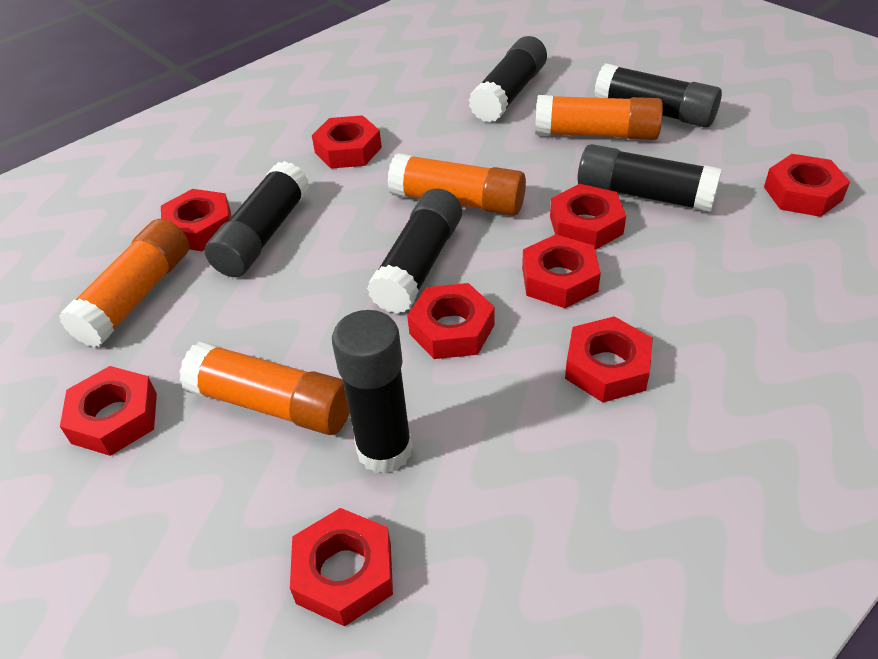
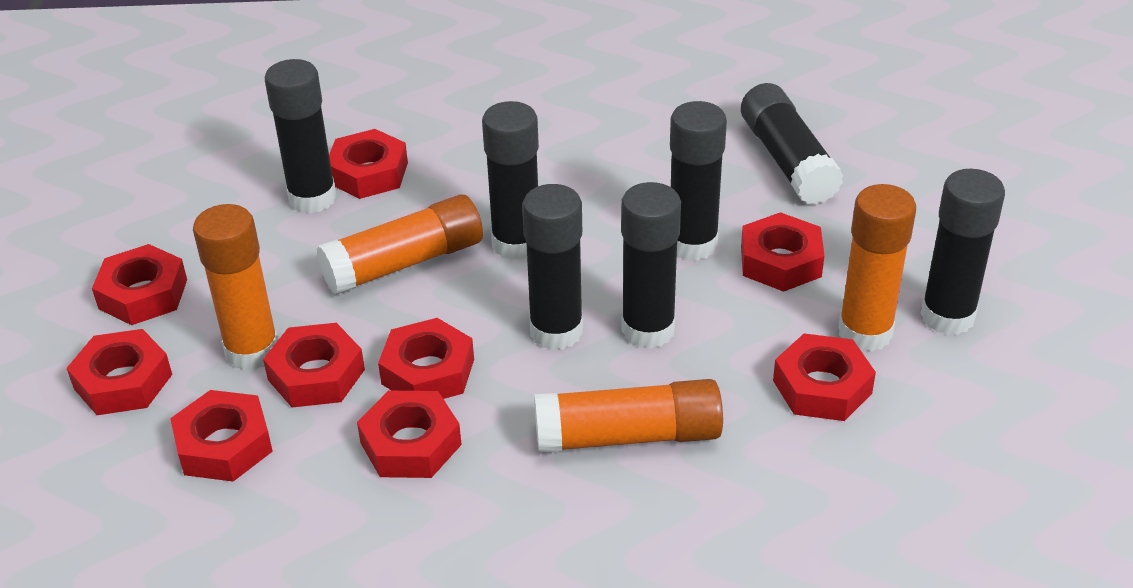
black glue stick: [205,161,310,277] [332,310,412,474] [367,189,462,314] [468,36,547,123] [578,144,722,212] [594,64,722,128] = 6 -> [265,59,337,213] [482,101,539,260] [522,184,583,350] [621,182,681,349] [670,101,727,261] [741,83,843,205] [920,169,1005,335] = 7

